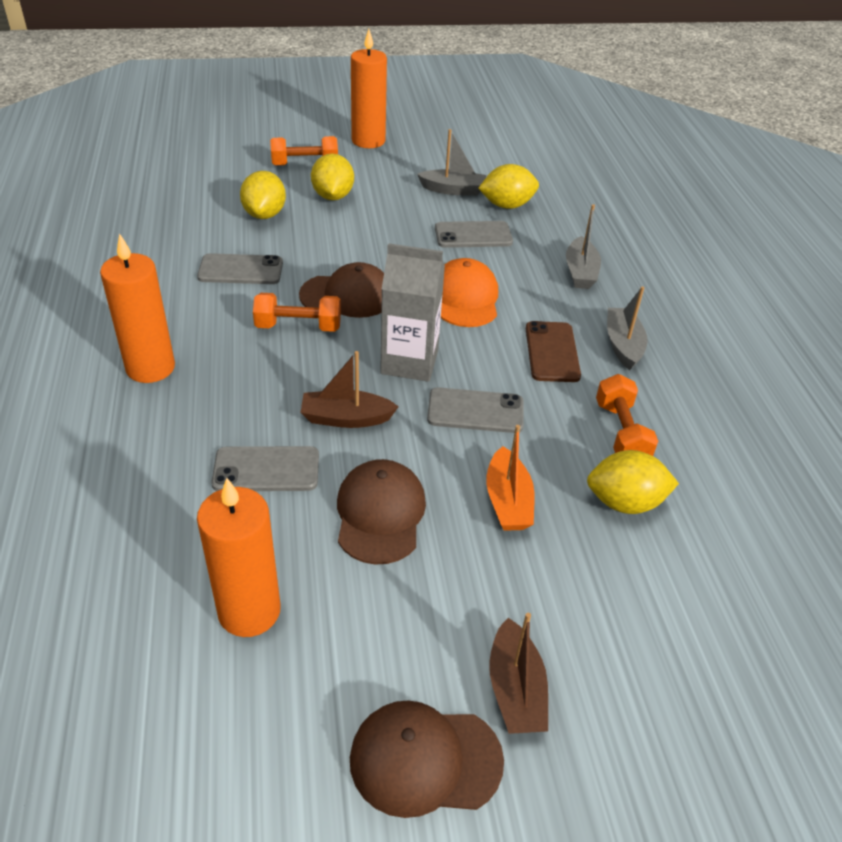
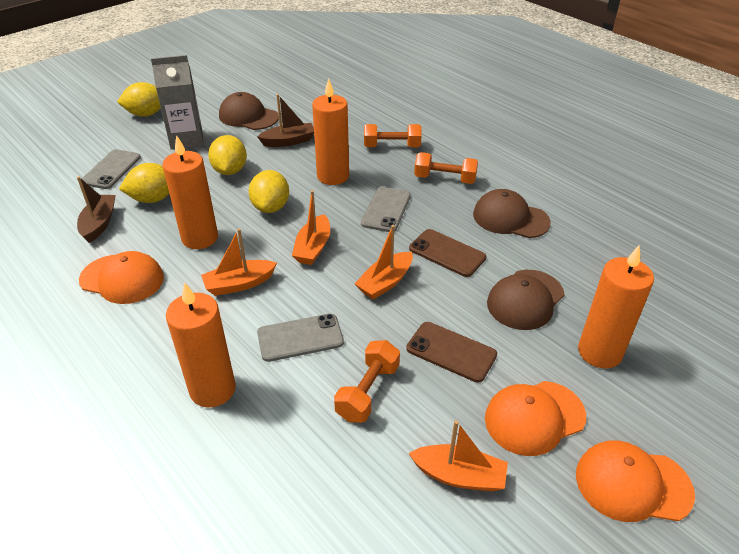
brown phone: [526,321,581,382] = 1 -> [407,322,497,383] [409,229,486,277] = 2
grey boat: [417,129,486,196] [566,204,601,289] [607,286,648,370] = 3 -> none = 0
grey phone: [197,253,283,284] [211,446,319,491] [427,387,524,433] [435,221,513,248] = 4 -> [82,149,141,189] [257,314,344,362] [361,187,411,232] = 3
orange boat: [486,425,534,531] = 1 -> [201,229,277,296] [292,190,330,265] [355,225,413,299] [409,420,508,492] = 4
orange candle: [100,233,175,383] [197,478,281,637] [351,29,387,148] = 3 -> [162,135,218,249] [166,282,236,408] [312,79,349,185] [578,246,654,368] = 4
orange cap: [441,258,498,327] = 1 -> [79,251,164,304] [485,381,586,456] [576,440,695,522] = 3

